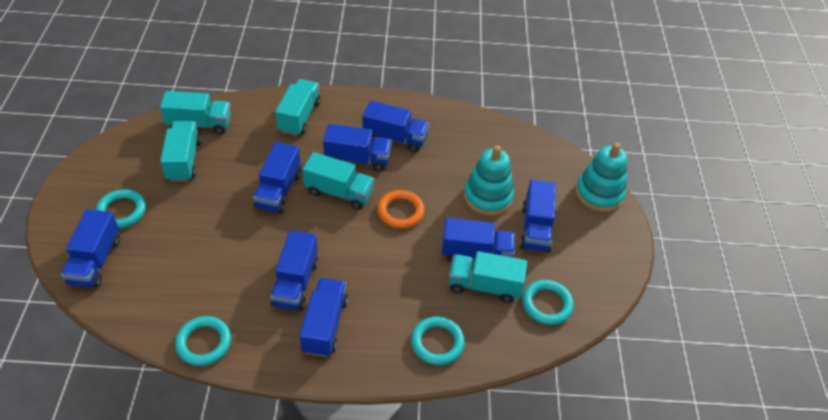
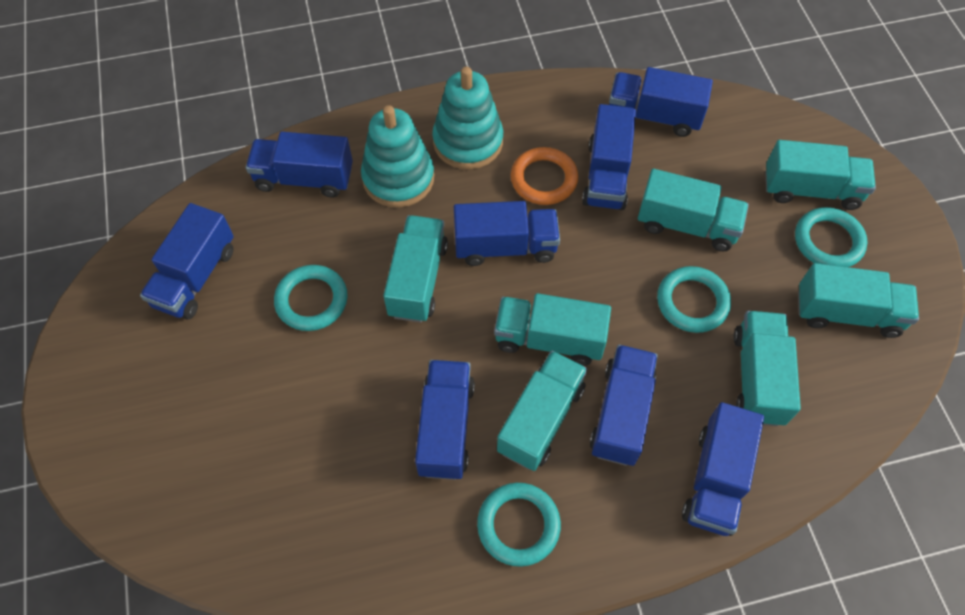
turquoise truck: [160,91,231,135] [160,121,202,181] [275,79,321,136] [302,152,375,210] [449,251,527,303] = 5 -> [383,215,448,323] [494,293,611,365] [497,351,587,471] [638,169,749,251] [733,311,801,426] [765,140,876,210] [798,263,919,338] = 7

